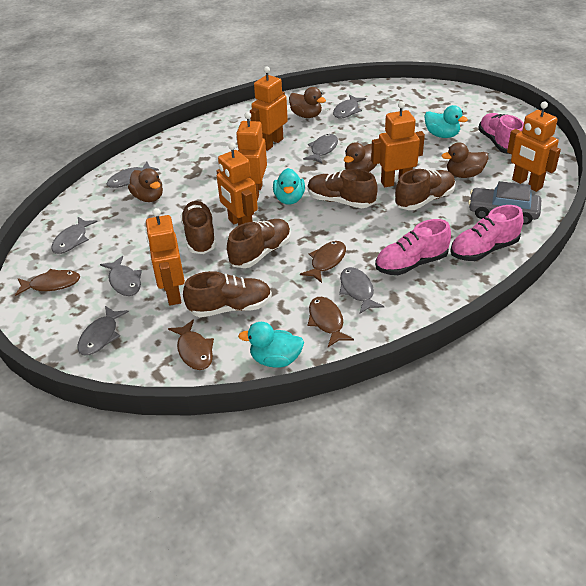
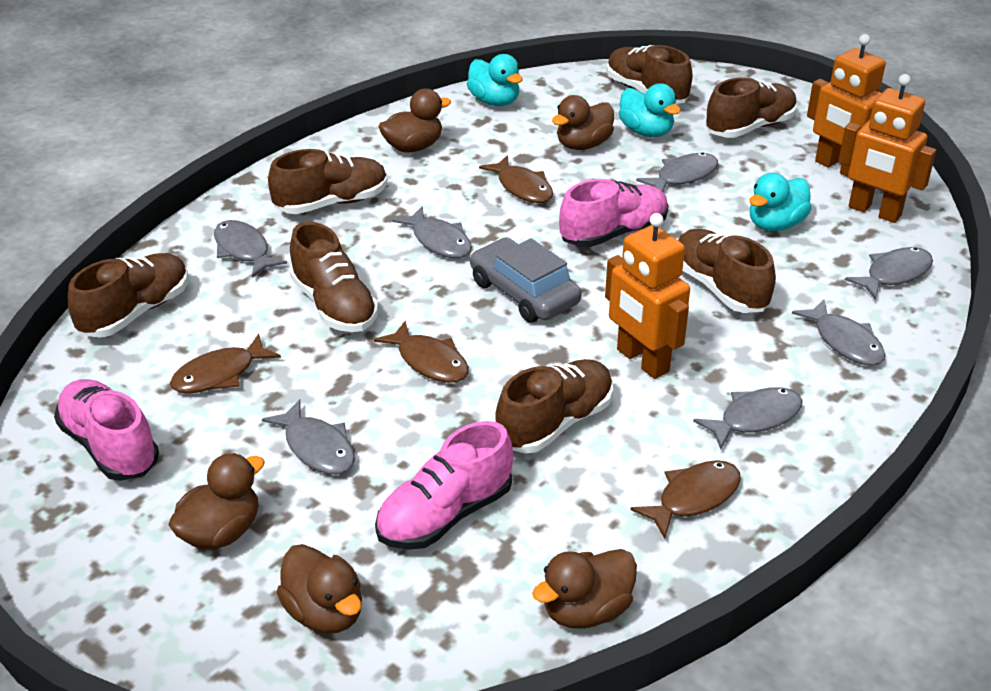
brown duck: [128,168,163,202] [289,87,326,118] [344,142,377,172] [441,142,488,178] = 4 -> [168,453,265,550] [277,544,362,633] [378,89,451,153] [532,549,637,629] [552,95,614,150] = 5
brown shoe: [180,201,216,254] [183,271,272,317] [227,219,291,268] [308,169,378,208] [395,169,455,210] = 5 -> [68,253,188,337] [268,149,387,214] [290,222,378,332] [495,359,613,453] [607,45,693,104] [678,229,776,313] [705,77,797,138] = 7
orange robot: [145,208,185,305] [217,142,258,226] [236,112,267,200] [250,67,288,151] [371,101,425,187] [507,101,561,192] = 6 -> [605,213,690,379] [807,34,886,178] [838,74,936,223] = 3

